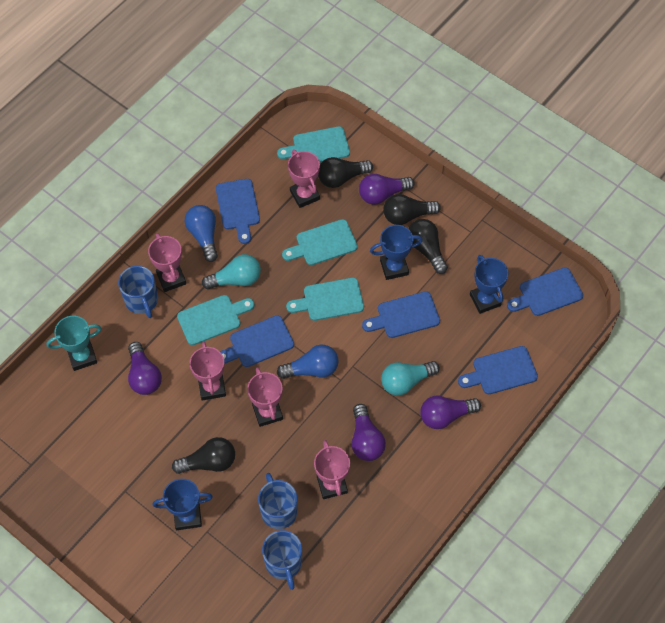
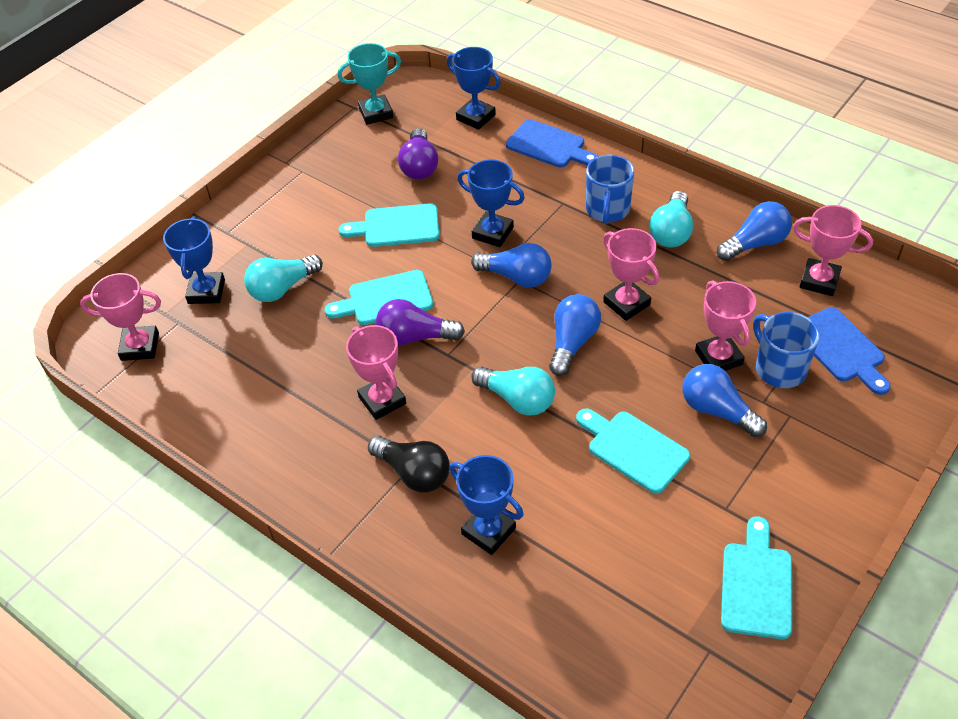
black light bulb: [172,437,235,474] [318,157,373,188] [383,194,441,225] [408,219,448,274] = 4 -> [368,435,450,493] = 1
blue cutting board: [216,179,260,244] [220,315,294,367] [362,291,440,338] [458,346,538,394] [507,267,583,316] = 5 -> [506,119,599,168] [808,307,891,395] = 2
blue light bulb: [185,205,218,262] [277,345,339,379] = 2 -> [471,243,552,288] [549,294,601,376] [682,364,767,437] [717,201,792,261] = 4
blue mug: [118,266,158,318] [258,473,297,529] [262,530,302,590] = 3 -> [586,155,634,224] [753,312,820,388] = 2
blue trophy: [152,479,213,530] [370,225,423,280] [470,255,509,314] = 3 -> [163,217,225,304] [447,47,501,130] [449,455,524,555] [457,159,525,247] = 4
purple light bulb: [128,342,162,395] [352,404,386,461] [359,174,415,205] [420,395,481,429] = 4 -> [376,299,465,345] [398,128,438,180] = 2
turquoise light bulb: [202,254,261,289] [381,361,440,396] = 2 -> [244,254,323,302] [471,366,555,416] [649,191,693,248] = 3

